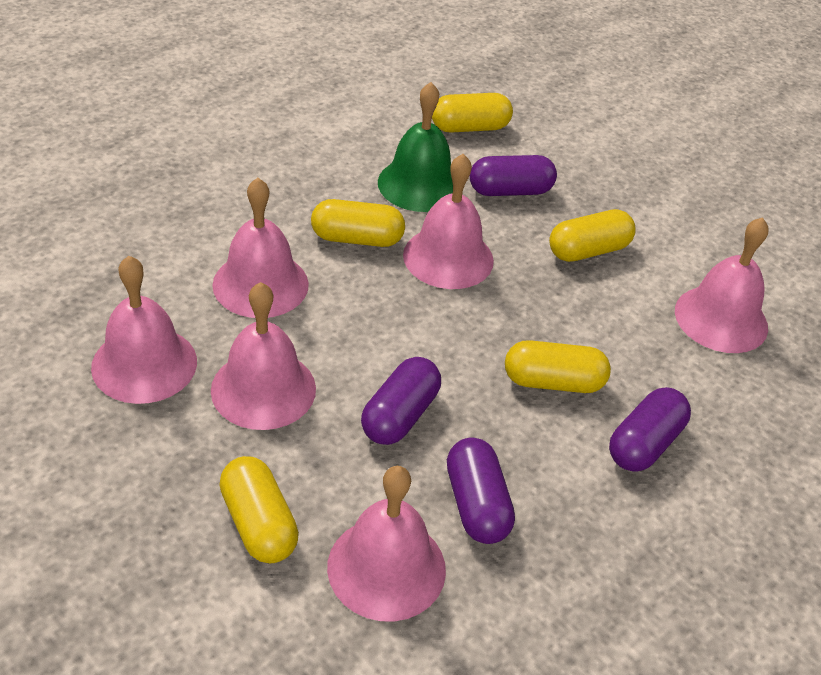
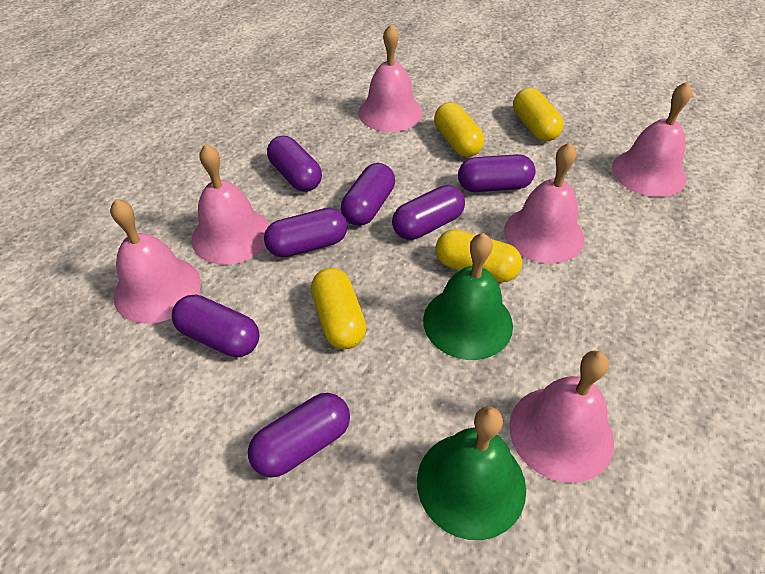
green bell: [378,82,453,212] = 1 -> [417,406,526,540] [423,233,513,360] = 2
purple capsule: [361,357,441,445] [447,438,515,544] [470,155,557,196] [609,387,691,472] = 4 -> [172,295,260,357] [248,393,350,478] [264,208,347,257] [267,136,322,192] [341,163,395,226] [392,185,465,240] [458,154,535,192] = 7
yellow capsule: [219,456,299,563] [311,199,405,247] [432,93,513,133] [505,340,611,393] [549,209,636,262] = 5 -> [311,268,366,349] [434,102,484,157] [436,229,522,282] [513,88,564,141] = 4

